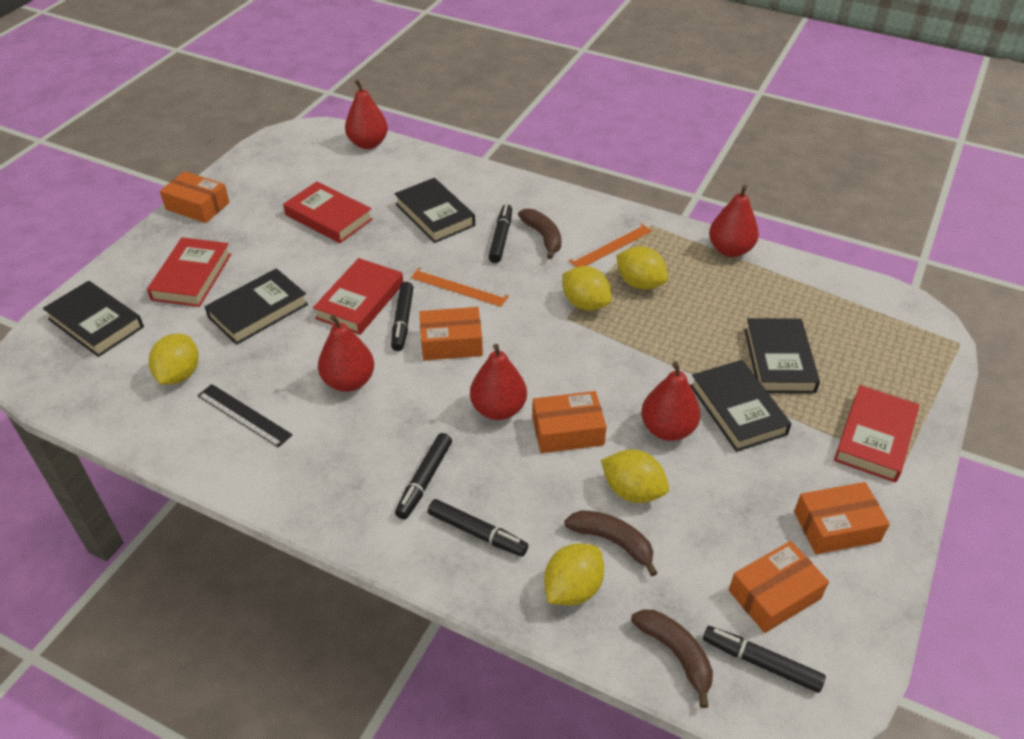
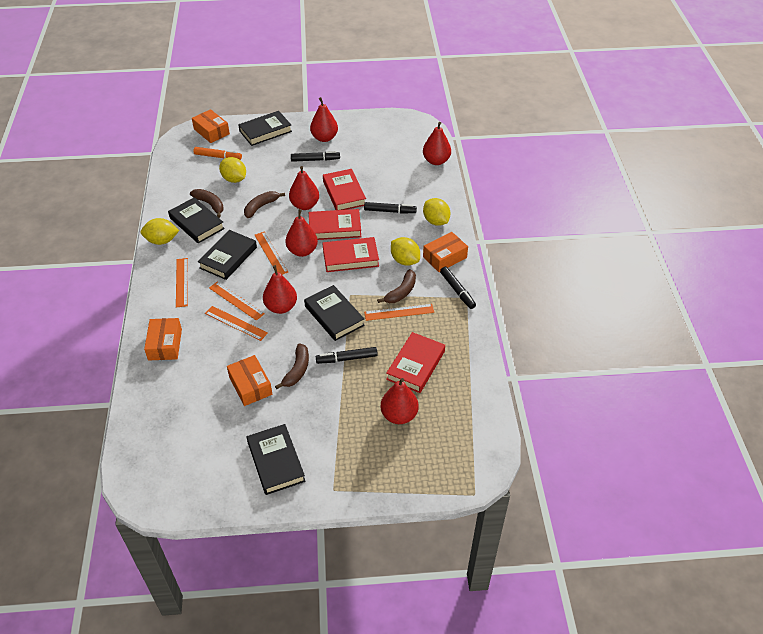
black marker: [391,282,414,351] [395,433,452,519] [428,499,528,557] [488,204,512,263] [703,626,826,693] = 5 -> [291,151,340,162] [316,347,378,364] [364,202,417,213] [440,267,476,309] = 4
black ruler: [197,384,293,448] = 1 -> none = 0
brown banana: [518,209,561,259] [564,510,657,576] [631,610,713,708] = 3 -> [190,189,224,218] [244,191,285,218] [275,343,309,389] [377,269,416,303] = 4
orange box: [160,171,230,223] [419,307,483,360] [532,391,607,453] [729,541,829,633] [794,482,890,554] = 5 -> [144,318,182,361] [192,109,230,143] [227,355,272,406] [423,232,468,272] = 4
orange marker: none = 0 -> [193,147,242,160] = 1
orange ruler: [411,267,509,307] [568,223,652,267] = 2 -> [176,258,188,307] [205,306,268,341] [209,282,265,321] [255,232,288,275] [364,304,434,321] = 5
red pear: [318,315,374,392] [345,79,388,149] [470,344,527,420] [641,362,700,441] [709,185,759,257] = 5 -> [263,265,297,314] [286,209,318,257] [289,166,319,210] [310,97,338,142] [380,378,419,424] [423,122,451,165] = 6
yellow lemon: [149,334,199,384] [544,543,604,606] [562,266,611,311] [601,450,669,503] [616,246,668,290] = 5 -> [141,218,179,245] [219,157,246,183] [391,237,420,266] [423,198,450,226] = 4

